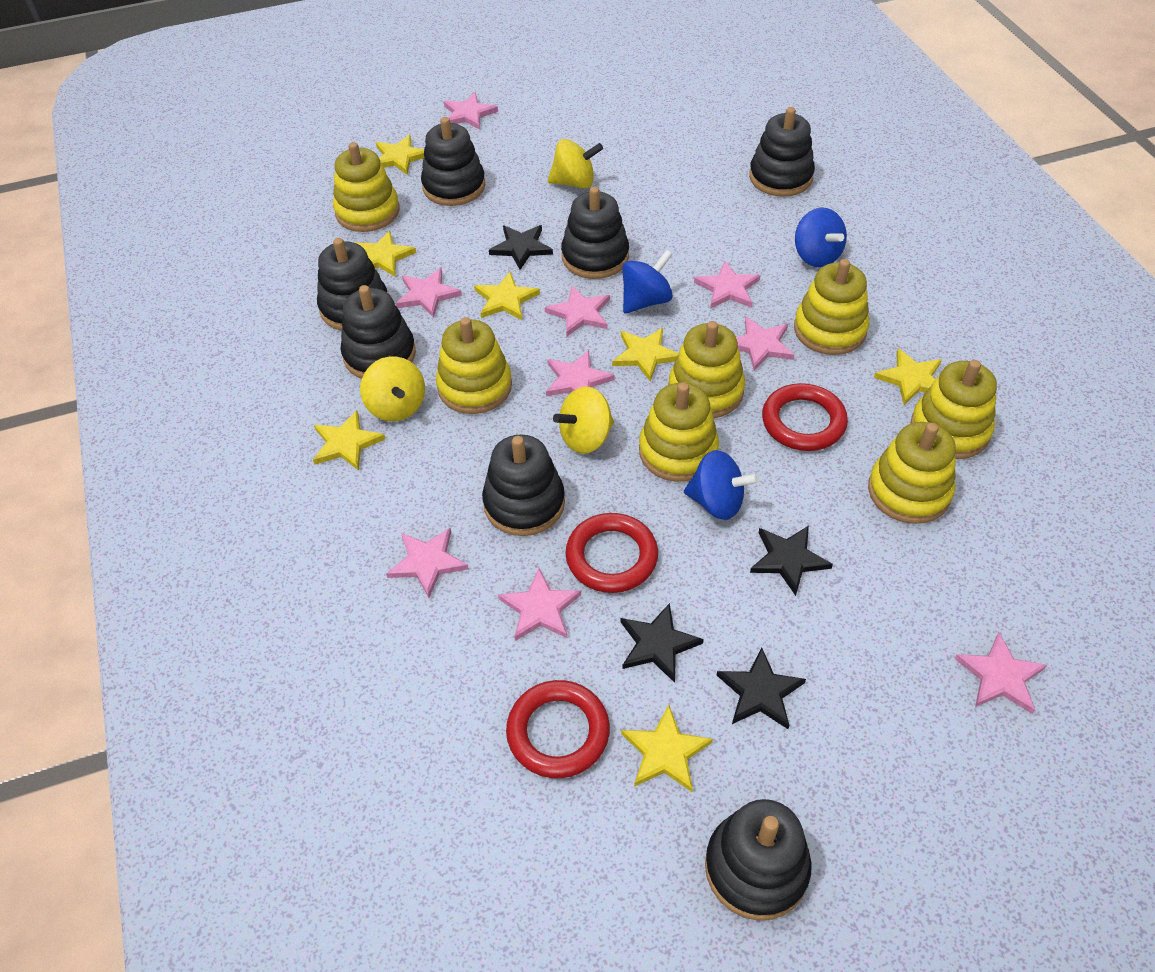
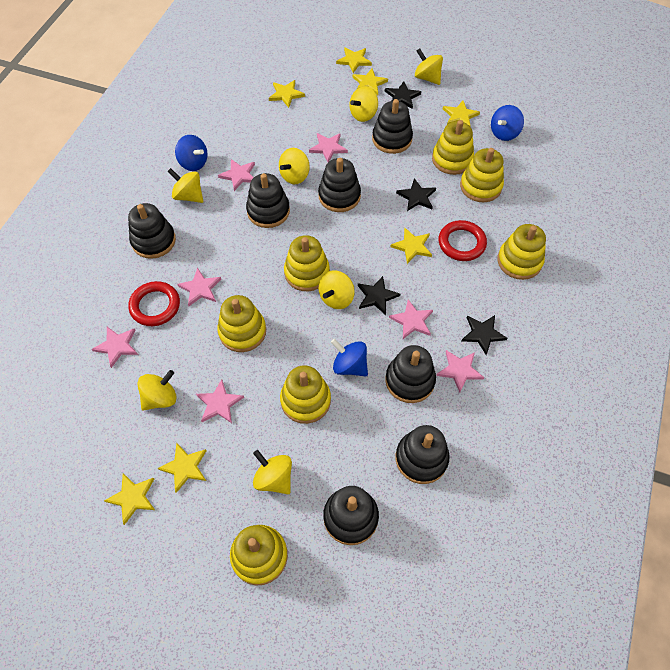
pink star: [386,528,469,598] [396,268,462,318] [444,93,498,130] [498,568,581,641] [545,286,610,336] [546,350,615,396] [694,261,761,309] [736,317,794,371] [954,633,1047,714] = 9 -> [92,327,138,368] [177,268,221,306] [196,380,244,423] [218,159,255,191] [309,133,348,162] [389,299,433,339] [436,350,484,393] = 7
red ring: [506,680,610,778] [565,513,658,593] [762,383,848,451] = 3 -> [128,281,180,326] [439,220,487,261] = 2
yellow spinning top: [360,357,425,421] [548,139,603,189] [553,386,614,454] = 3 -> [137,370,177,411] [167,168,203,203] [253,450,292,494] [279,148,310,184] [319,270,355,309] [350,86,378,122] [415,48,443,85] = 7

